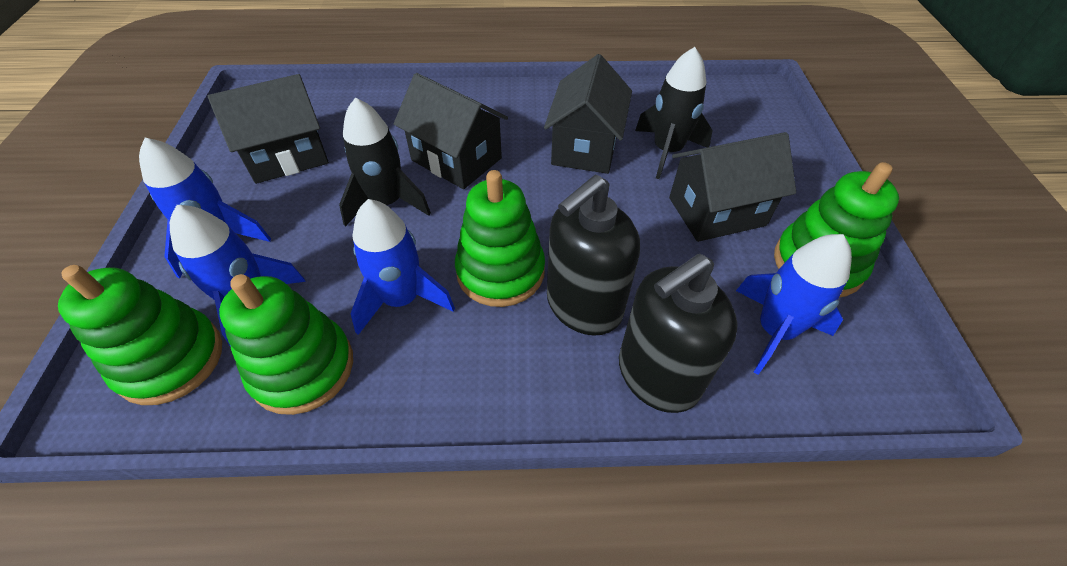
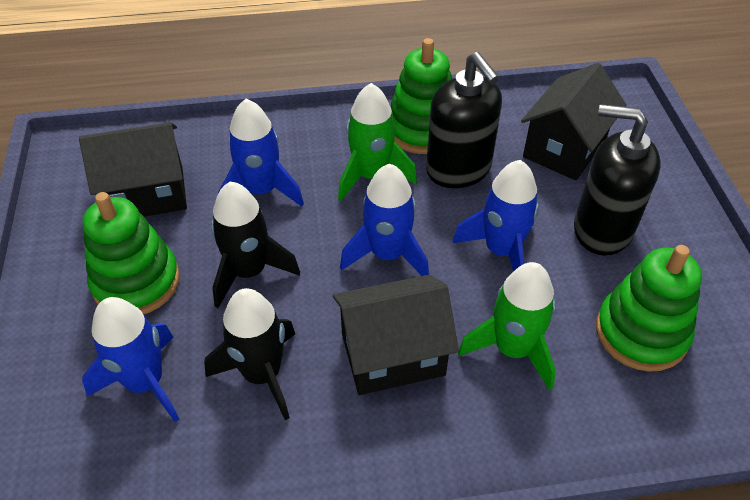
black house: [208,74,329,184] [394,73,508,189] [544,54,632,174] [669,132,796,242] = 4 -> [79,122,187,217] [333,275,459,395] [521,63,626,180] = 3
green rocket: none = 0 -> [338,83,417,201] [458,262,556,391] = 2
green stacking toy: [58,265,222,405] [219,274,353,415] [455,170,545,307] [774,162,899,297] = 4 -> [83,192,180,314] [390,38,452,154] [596,245,702,372] = 3

